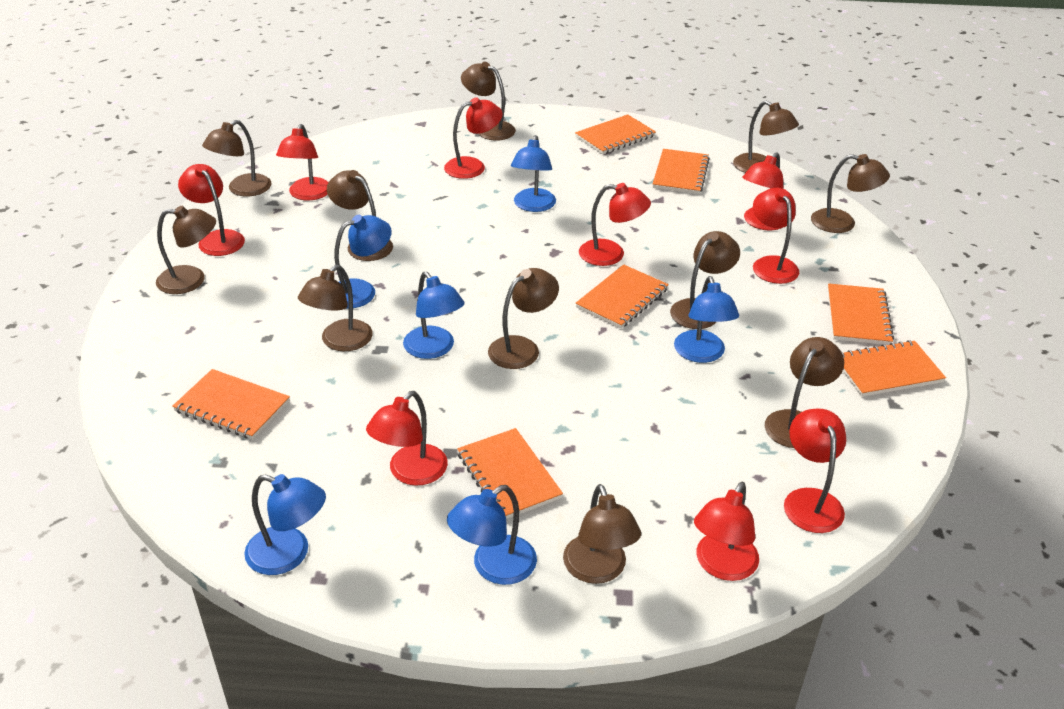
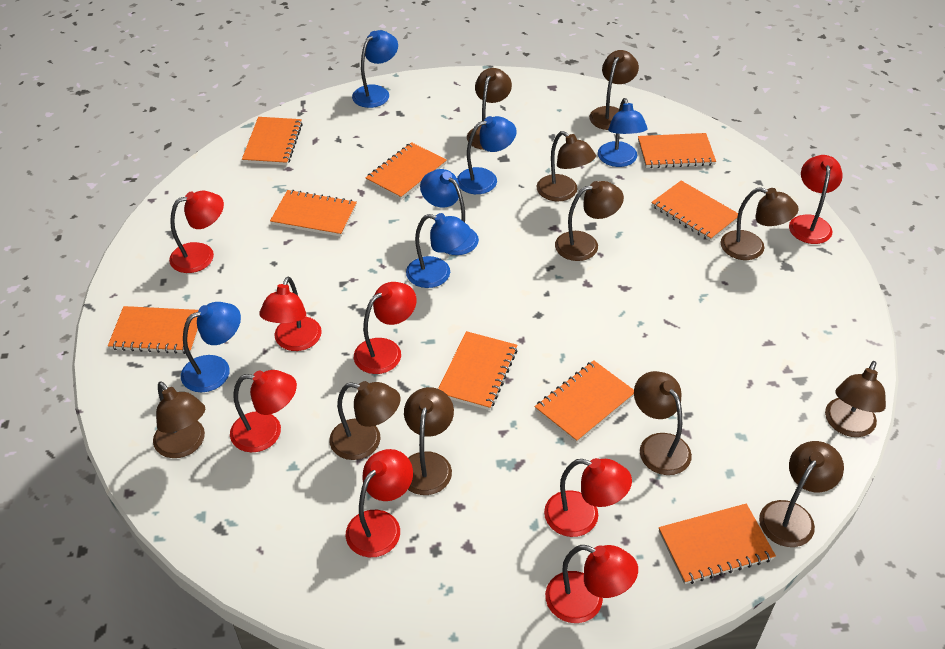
orange notebook: [172,369,290,440] [457,428,563,519] [575,114,656,155] [575,264,669,329] [653,149,710,194] [828,283,894,345] [842,340,946,397] = 7 -> [108,306,198,354] [242,117,303,165] [270,190,357,237] [365,142,447,200] [438,331,518,410] [535,360,634,443] [638,133,716,168] [651,181,738,241] [659,504,776,584] = 9
red lamp: [178,164,245,256] [276,124,328,200] [366,391,448,486] [444,97,503,179] [579,183,651,266] [694,482,759,581] [742,152,783,230] [753,188,799,284] [784,409,846,533] = 9 -> [169,191,224,273] [230,370,297,452] [259,276,322,351] [346,449,413,557] [354,282,417,374] [544,458,632,537] [545,545,638,623] [789,155,843,244] = 8

